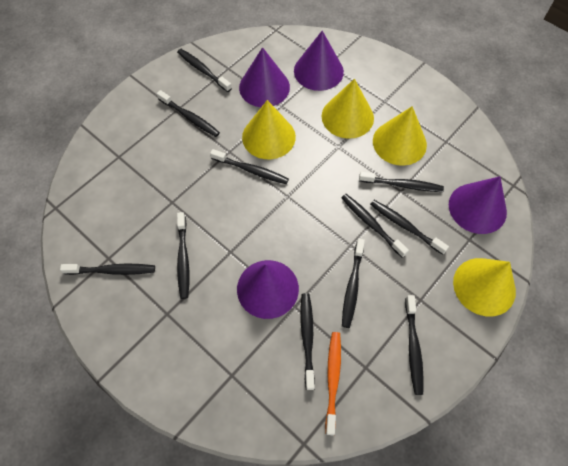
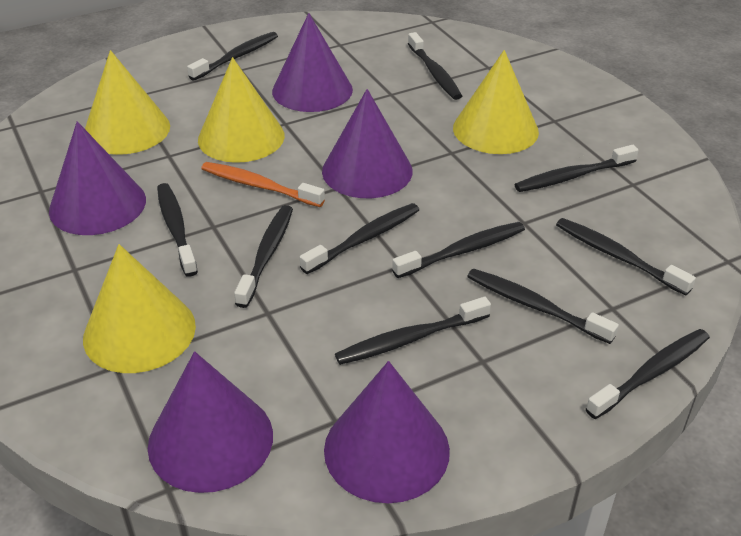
purple cone: [237,260,299,319] [239,47,290,107] [294,31,344,91] [449,176,507,234] = 4 -> [49,121,146,235] [148,351,273,493] [272,13,353,112] [322,89,413,198] [324,361,450,503] = 5

